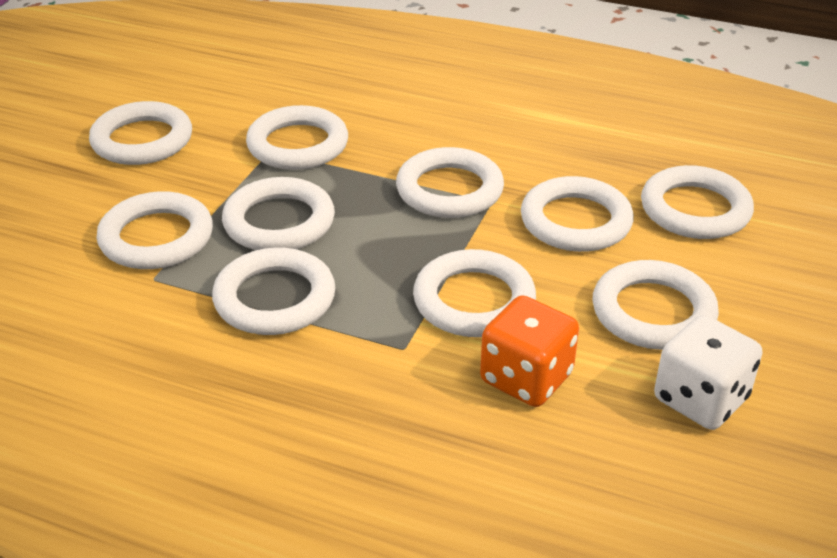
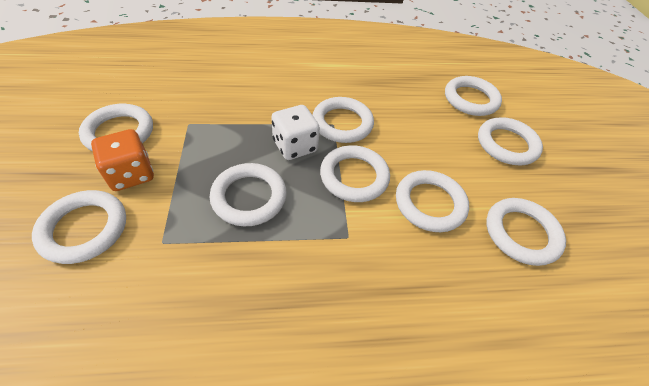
white ring: [89,101,192,165] [96,191,213,269] [212,247,335,335] [222,177,335,250] [246,105,348,170] [396,147,504,218] [413,249,536,337] [521,176,634,252] [592,260,719,350] [641,165,754,239] = 10 -> [32,190,126,264] [79,104,153,151] [210,163,287,226] [312,97,374,143] [320,145,390,202] [396,170,469,232] [445,76,502,116] [478,117,543,166] [486,198,566,266] = 9

